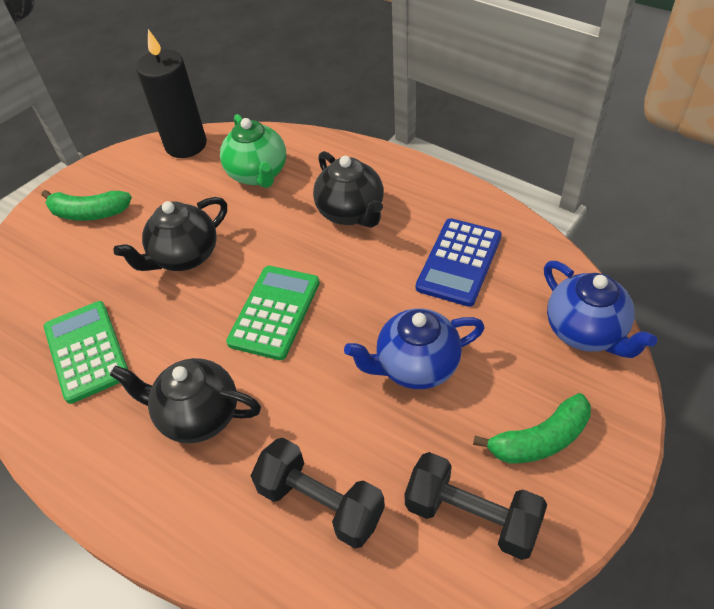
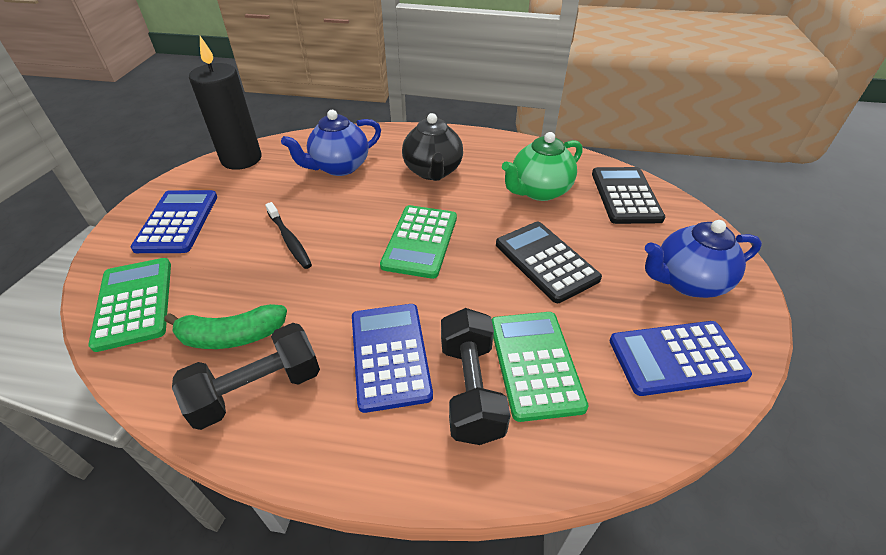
black calculator: none = 0 -> [496,222,602,303] [592,167,665,224] = 2
black teapot: [110,358,261,443] [113,197,227,271] [313,151,384,228] = 3 -> [402,113,463,181] = 1
black toothbrush: none = 0 -> [265,202,312,269] = 1
blue calculator: [416,218,502,307] = 1 -> [130,190,217,253] [352,304,433,413] [609,321,752,396] = 3
green banana: [42,190,132,221] [473,393,591,464] = 2 -> [164,304,287,349] = 1
green calculator: [44,301,128,404] [226,266,320,360] = 2 -> [88,258,171,352] [380,205,457,279] [492,312,588,422] = 3

